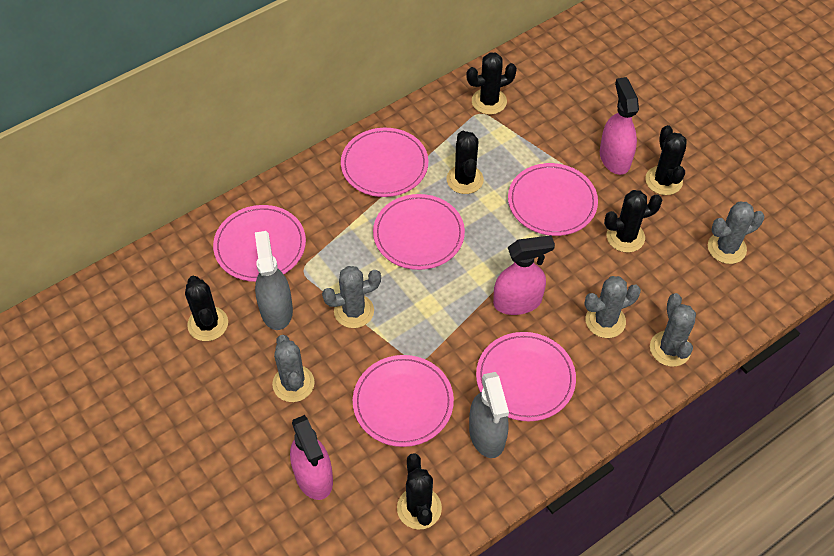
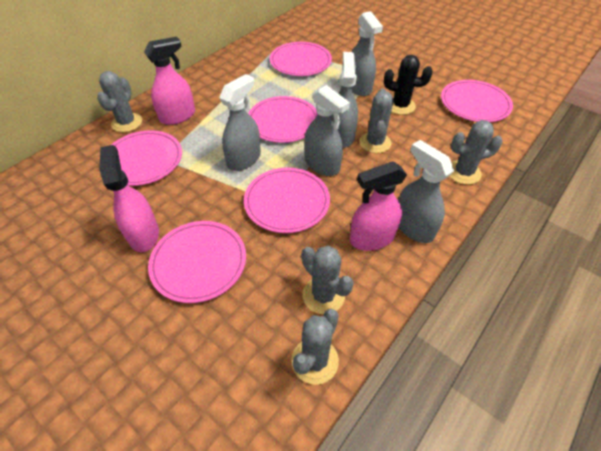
black cactus: [185,276,228,341] [397,453,442,530] [447,131,484,194] [466,52,517,115] [604,190,662,253] [645,125,687,195] = 6 -> [384,55,433,115] = 1
grey spray bottle: [255,231,293,330] [469,372,509,458] = 2 -> [219,74,261,171] [304,85,350,176] [332,52,358,148] [352,11,383,96] [398,140,454,243] = 5

